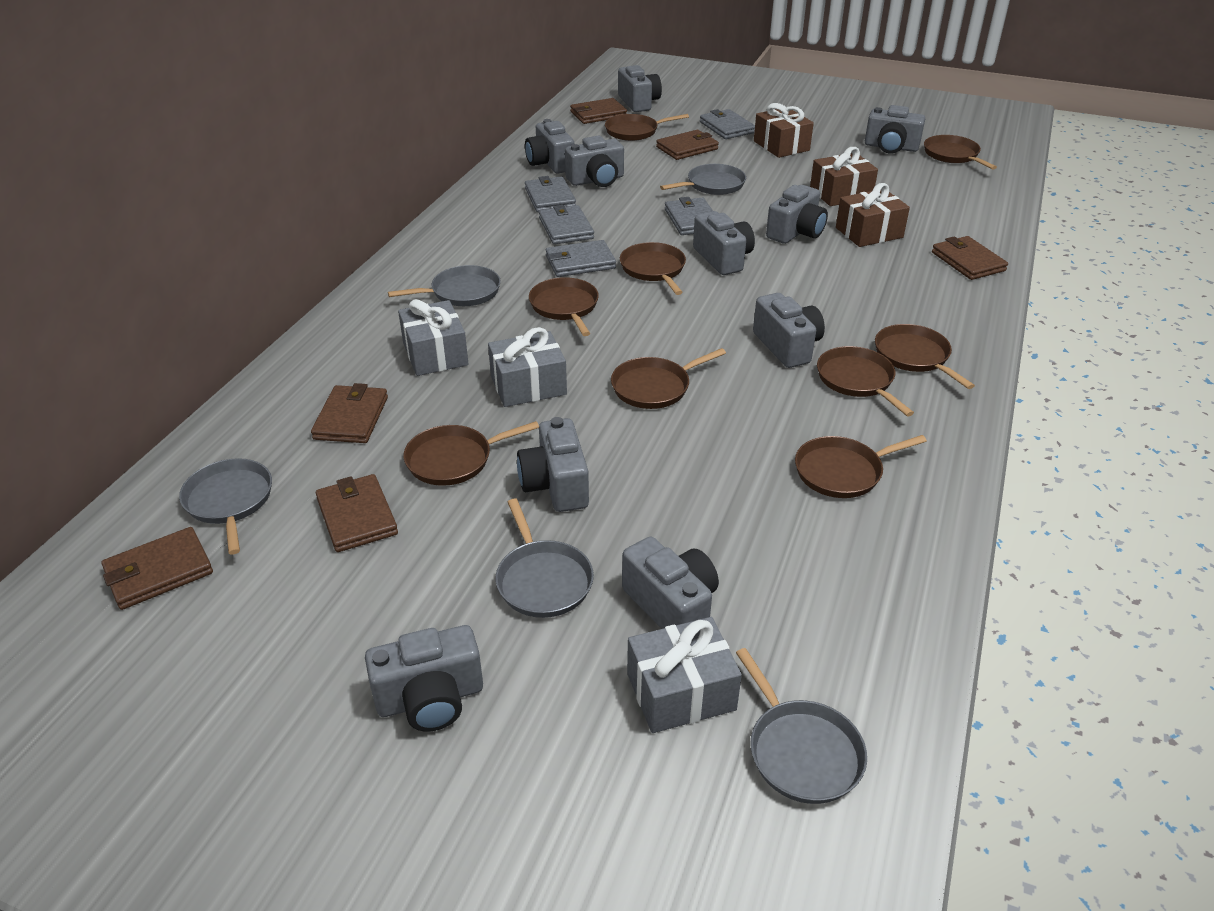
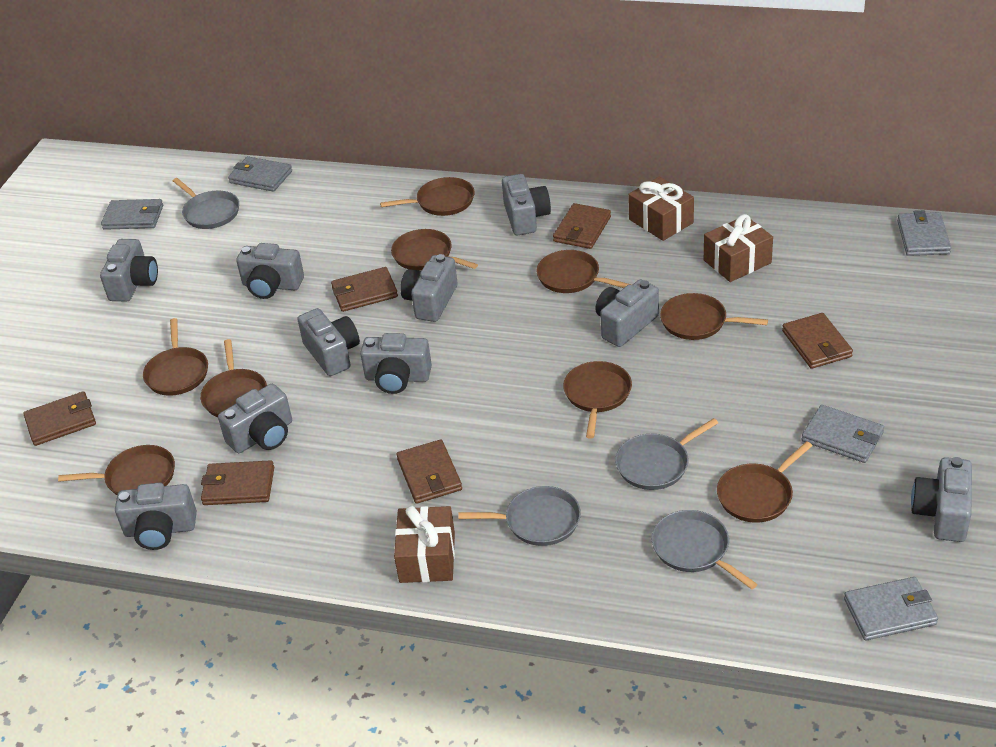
grey gift: [398,299,468,376] [488,327,567,407] [627,617,742,733] = 3 -> none = 0
grey pan: [179,458,272,555] [388,265,501,306] [496,499,594,618] [660,164,746,195] [736,648,867,804] = 5 -> [173,178,239,229] [458,486,581,546] [615,418,718,490] [652,510,757,589] = 4

